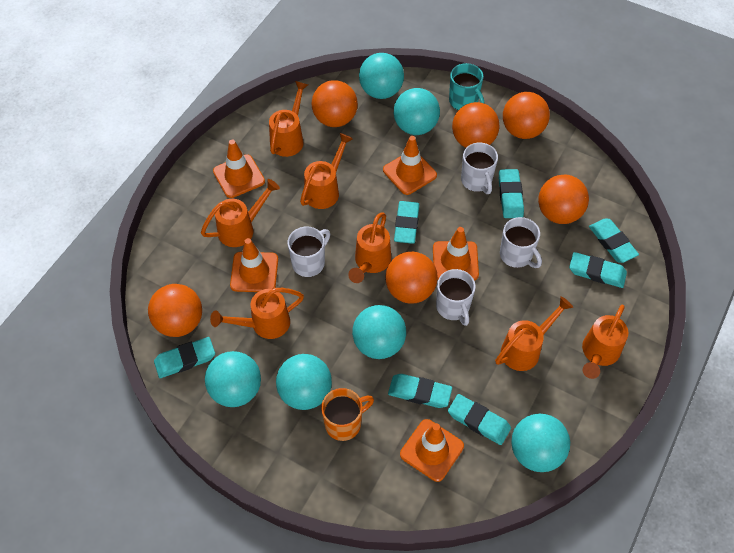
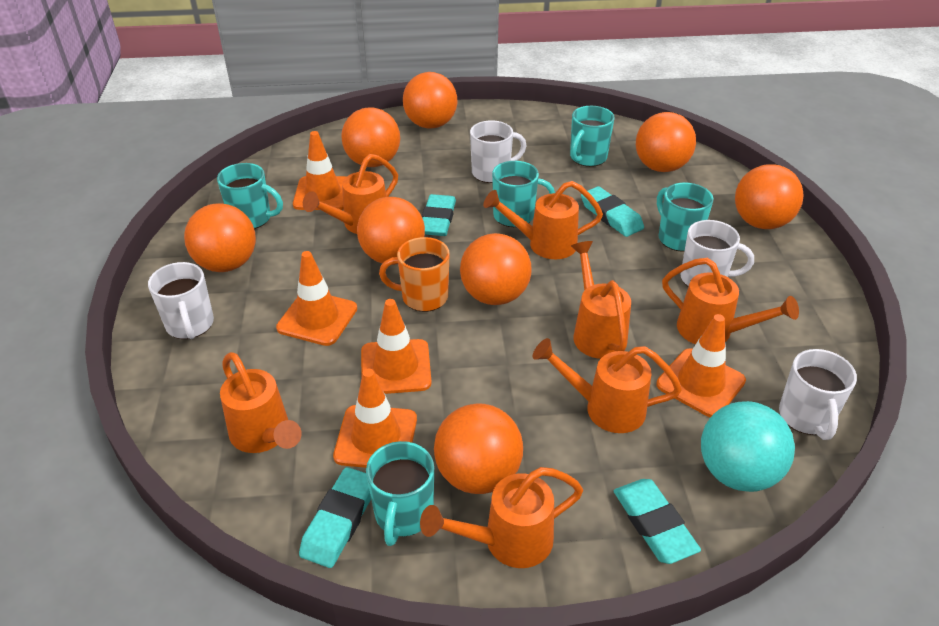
orange ball: [148,284,202,337] [311,80,358,127] [385,252,438,304] [452,102,499,148] [503,92,550,139] [538,174,589,224] = 6 -> [184,203,256,272] [341,107,400,167] [357,197,425,265] [403,72,458,129] [434,403,523,494] [460,233,532,305] [636,112,696,172] [735,164,804,229] = 8
turquoise ball: [205,351,261,407] [276,354,332,410] [352,305,406,359] [359,53,404,99] [394,88,440,135] [511,414,570,472] = 6 -> [701,401,795,492] = 1
turquoise eraser: [154,337,215,378] [388,374,452,408] [394,201,420,244] [448,394,511,445] [499,169,524,218] [569,252,627,288] [589,219,639,263] = 7 -> [299,467,371,568] [422,194,456,236] [581,186,644,237] [614,479,701,564] = 4
turquoise mug: [449,63,484,110] = 1 -> [217,163,283,229] [366,441,434,546] [492,161,555,227] [570,106,615,167] [657,182,713,252] = 5

